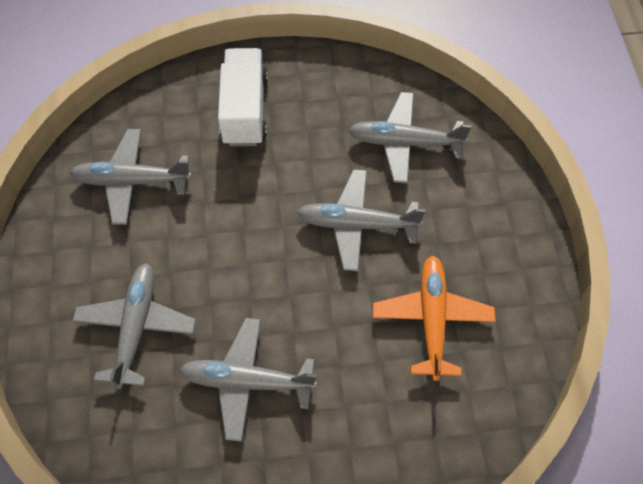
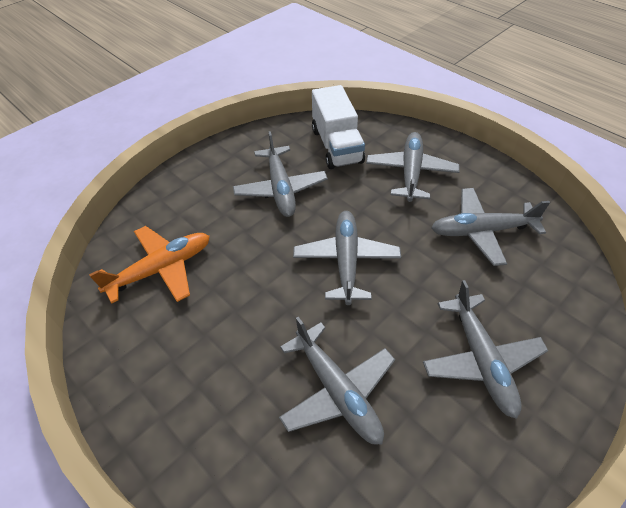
grey plane: [70,129,192,225] [72,263,196,390] [179,318,317,442] [297,169,425,271] [348,92,471,184] = 5 -> [233,131,328,217] [279,317,395,445] [293,211,401,305] [366,132,459,202] [423,280,548,419] [431,188,550,266] = 6

